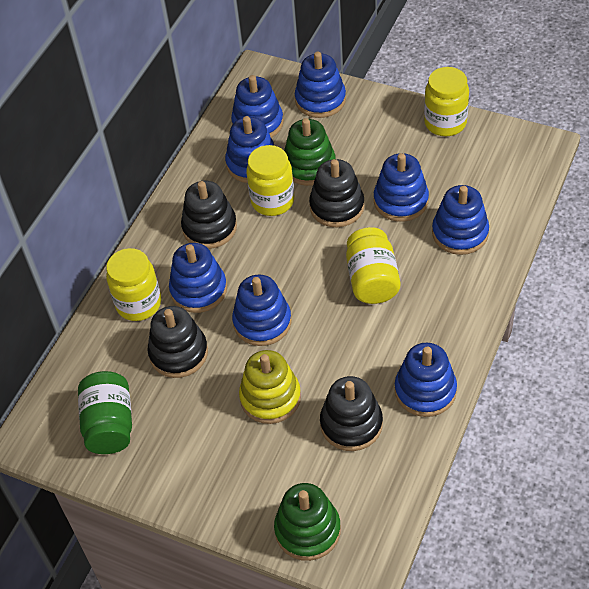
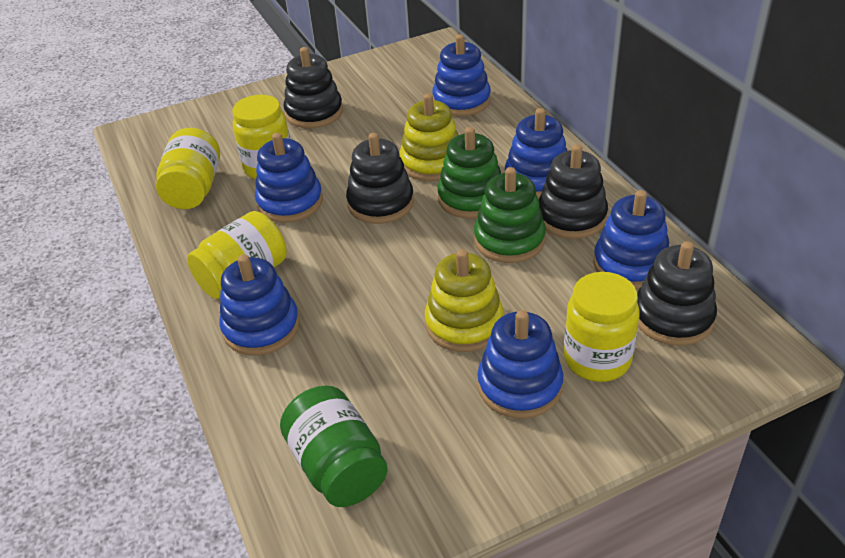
blue stacking toy: [169,243,227,313] [225,116,275,183] [231,75,284,138] [232,275,291,346] [295,52,346,118] [374,153,429,222] [395,343,457,417] [432,185,489,255] = 8 -> [219,254,300,355] [255,133,323,223] [432,34,491,116] [477,310,563,419] [505,108,567,199] [593,190,669,289] = 6
yellow stacking toy: [239,350,301,424] = 1 -> [399,93,459,181] [425,249,504,352] = 2

